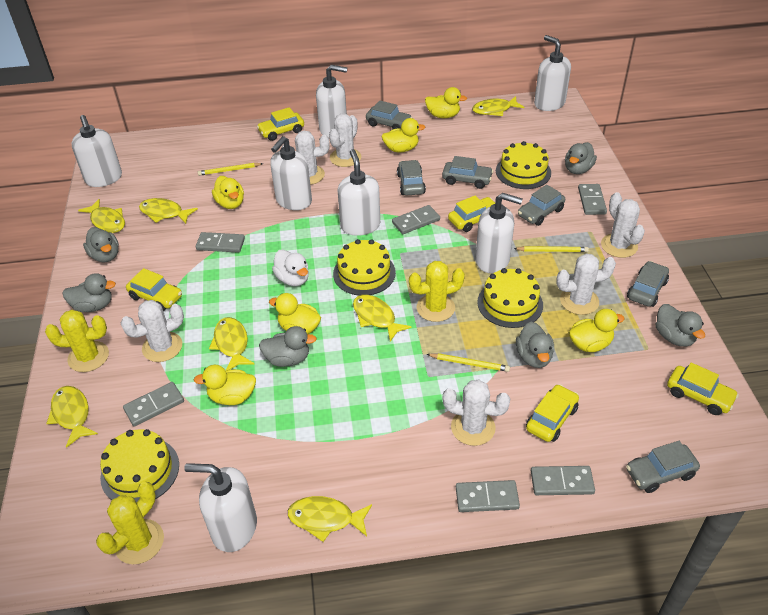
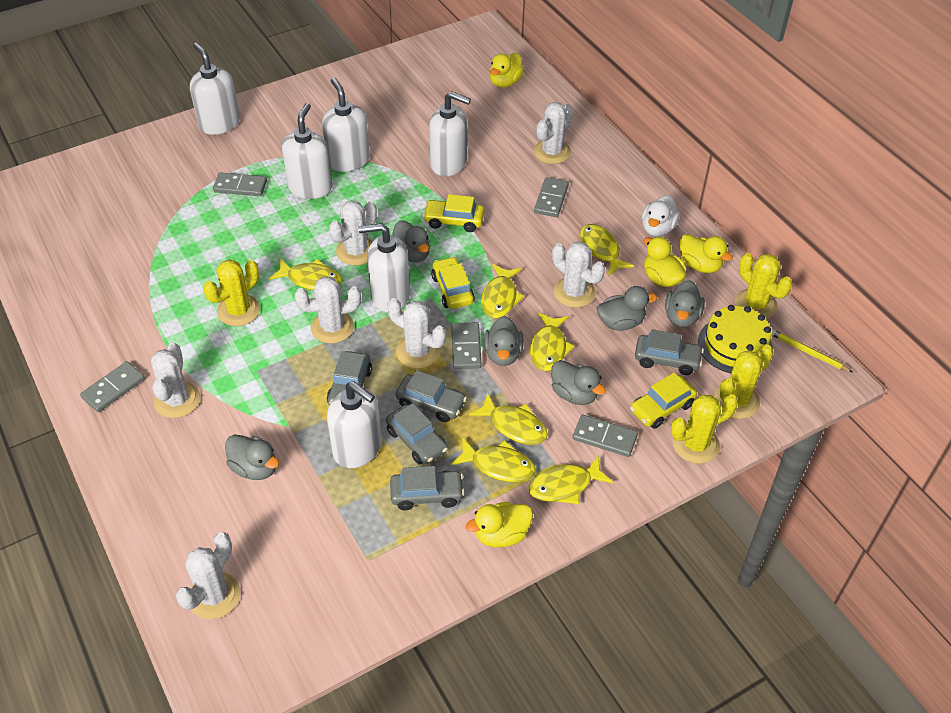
grey car: [366,100,412,130] [397,160,426,195] [442,156,493,189] [518,185,565,226] [626,441,700,493] [627,261,669,307] = 6 -> [327,351,372,405] [386,403,448,465] [390,466,465,510] [396,370,467,422] [635,329,704,375] = 5
grey domino: [123,382,184,427] [196,232,245,253] [392,205,440,234] [456,480,520,512] [531,466,595,495] [578,184,607,215] = 6 -> [80,361,145,412] [213,172,267,196] [451,322,481,369] [534,177,569,217] [573,414,638,457] = 5
white cactus: [121,300,184,362] [282,131,330,185] [329,114,361,167] [443,380,510,446] [556,254,616,315] [601,192,645,258] = 6 -> [151,343,200,418] [176,532,240,620] [295,276,361,344] [329,200,377,266] [387,298,446,369] [534,102,573,164] [552,241,605,308] = 7
white soap dispenser: [72,115,122,187] [184,463,257,552] [270,136,312,210] [316,65,348,138] [338,149,380,236] [476,193,523,274] [534,35,571,111] = 7 -> [190,43,240,135] [282,103,332,199] [322,78,370,172] [327,381,382,468] [358,223,410,312] [429,91,471,176] = 6
yellow cactus: [45,310,109,372] [96,482,164,564] [409,261,465,322] = 3 -> [203,259,260,326] [671,394,738,464] [714,345,774,419] [735,253,792,319] = 4
yellow cake: [100,429,179,502] [333,239,396,295] [477,268,543,328] [496,141,551,189] = 4 -> [698,305,773,373] = 1
yellow car: [126,268,182,311] [257,107,304,141] [448,196,495,232] [526,384,579,442] [667,363,739,415] = 5 -> [423,194,484,232] [431,256,475,309] [630,373,697,429] = 3
yellow duck: [194,365,256,405] [212,176,244,209] [269,293,321,334] [382,118,425,152] [425,87,467,118] [569,309,624,352] = 6 -> [466,502,533,547] [490,53,524,88] [644,237,686,287] [680,234,733,273] = 4
yellow pencil: [198,163,263,176] [427,353,510,372] [514,246,589,252] = 3 -> [771,329,853,372] = 1

